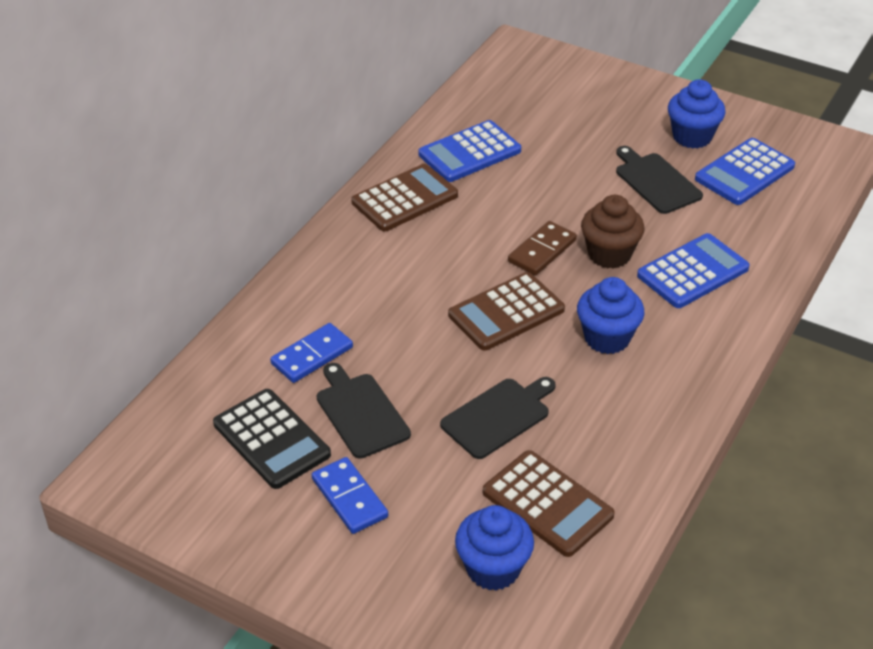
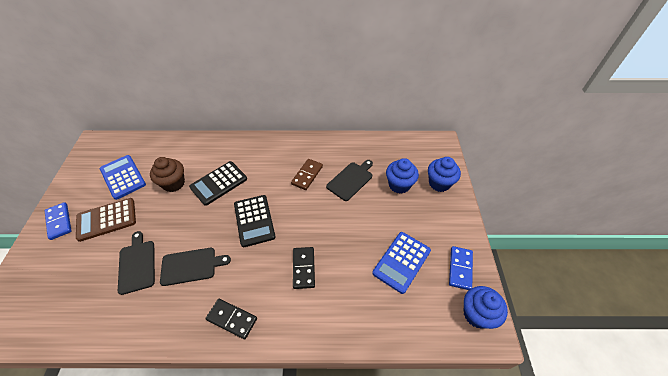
black calculator: [213,389,331,489] = 1 -> [189,161,247,206] [234,195,276,247] = 2
black domino: none = 0 -> [205,299,257,339] [293,247,315,289] = 2
blue calculator: [419,120,521,182] [637,233,750,308] [695,138,795,205] = 3 -> [100,155,146,200] [372,232,431,294] = 2
brown calculator: [351,164,458,231] [448,272,565,351] [483,450,615,557] = 3 -> [76,198,136,242] = 1

